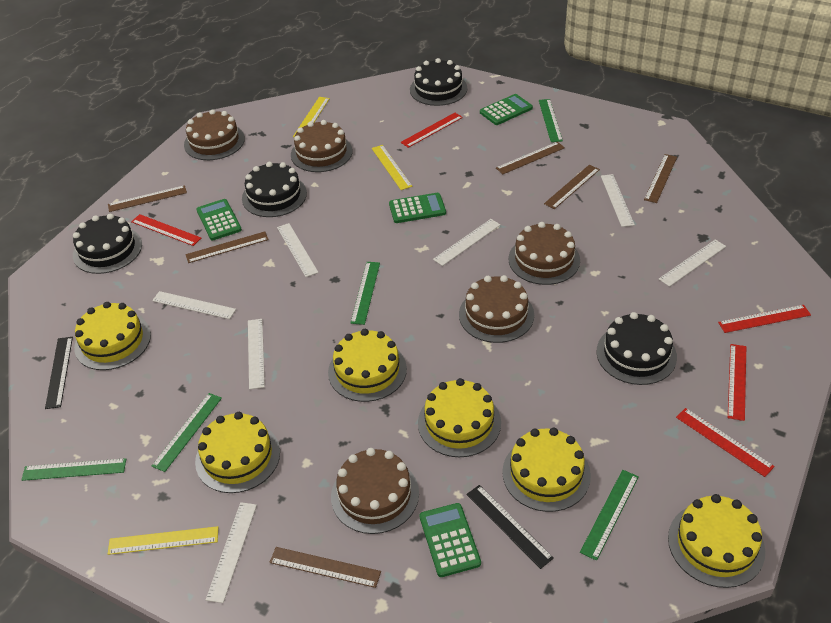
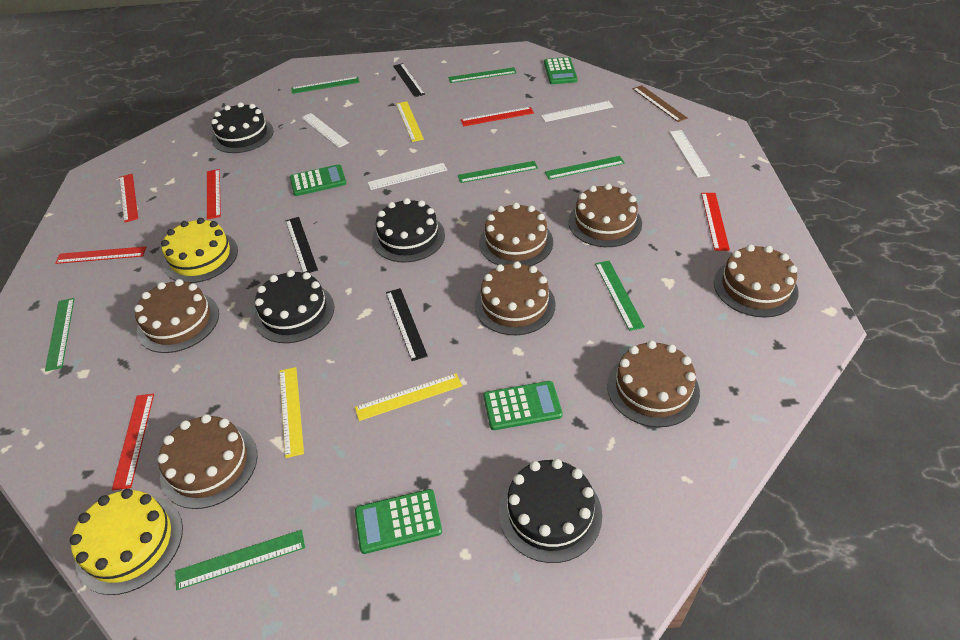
black ruler: [45,337,73,409] [466,485,554,569] = 2 -> [286,217,318,273] [386,288,428,361] [393,63,425,97] = 3
brown cake: [184,109,245,160] [291,120,352,172] [331,448,419,534] [459,275,534,343] [509,222,580,285] = 5 -> [134,279,219,353] [157,414,257,509] [475,261,555,335] [479,203,553,266] [568,184,642,247] [607,341,700,427] [714,244,799,317] = 7
brown ruler: [108,185,187,212] [185,231,269,263] [269,547,381,588] [496,142,565,174] [544,165,600,209] [644,154,677,203] = 6 -> [633,85,688,122] = 1
green ruler: [21,458,126,481] [152,393,222,472] [351,262,380,325] [539,99,563,142] [580,470,639,561] = 5 -> [45,298,75,372] [175,530,305,590] [291,77,360,94] [448,67,517,83] [458,161,538,183] [545,156,625,180] [595,261,645,331] = 7
red ruler: [131,214,201,246] [400,113,463,148] [676,408,775,477] [718,305,811,333] [728,344,746,421] = 5 -> [55,246,146,264] [112,394,154,490] [120,174,138,223] [207,169,221,220] [461,107,534,126] [701,193,730,251] = 6
white ruler: [152,291,236,319] [206,502,257,603] [248,319,265,389] [277,223,319,277] [433,219,500,266] [601,174,635,227] [659,239,726,287] = 7 -> [301,113,349,148] [368,163,447,190] [541,101,613,122] [670,130,710,178] = 4
yellow cake: [74,302,151,370] [195,412,280,493] [328,329,407,402] [418,378,501,457] [502,428,591,512] [668,494,765,588] = 6 -> [70,489,183,595] [161,218,238,283] = 2

